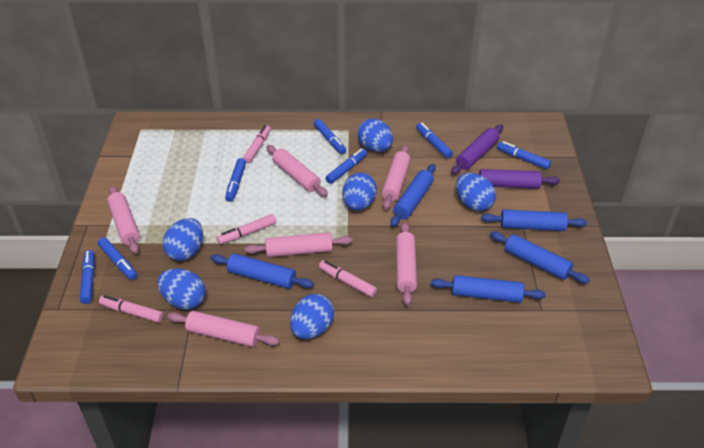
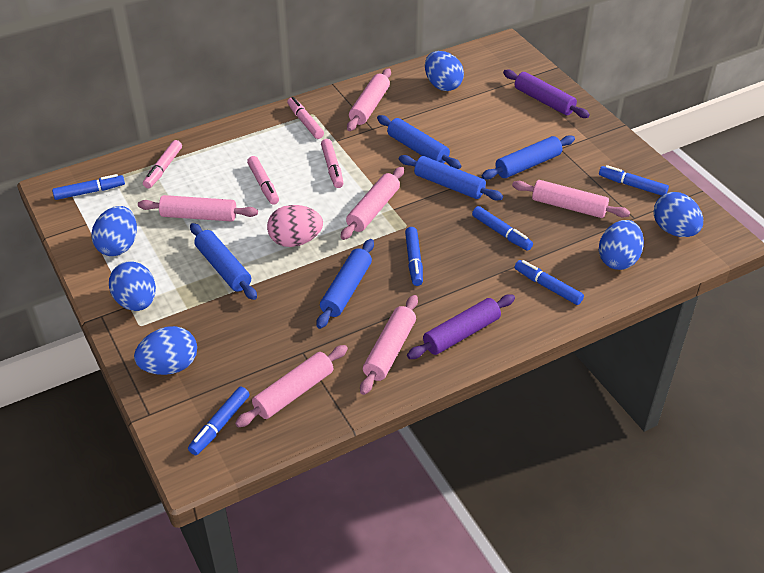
blue marker: [80,250,95,304] [98,237,137,280] [225,158,246,202] [314,119,346,154] [325,148,367,184] [416,122,453,158] [497,141,551,169] = 7 -> [52,174,125,200] [188,387,250,455] [405,227,423,286] [472,206,533,251] [515,260,584,305] [599,165,669,196] = 6
pink egg: none = 0 -> [267,205,323,247] = 1

